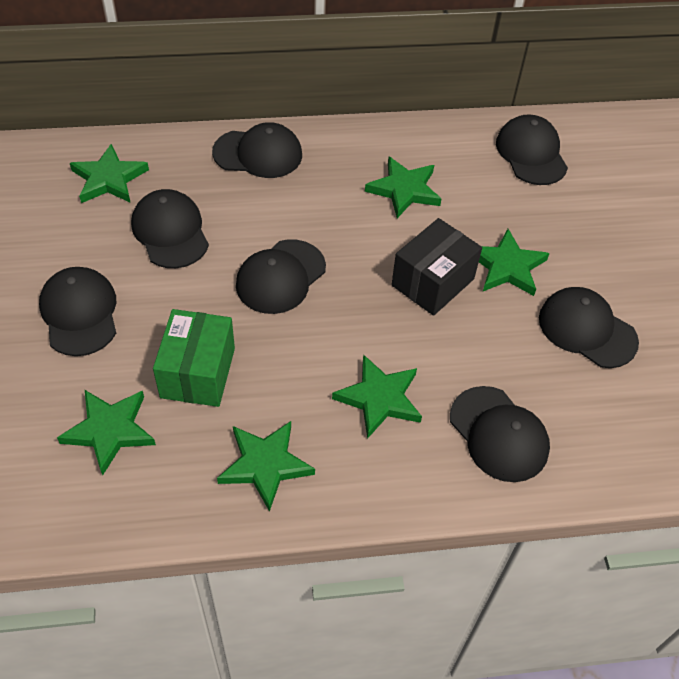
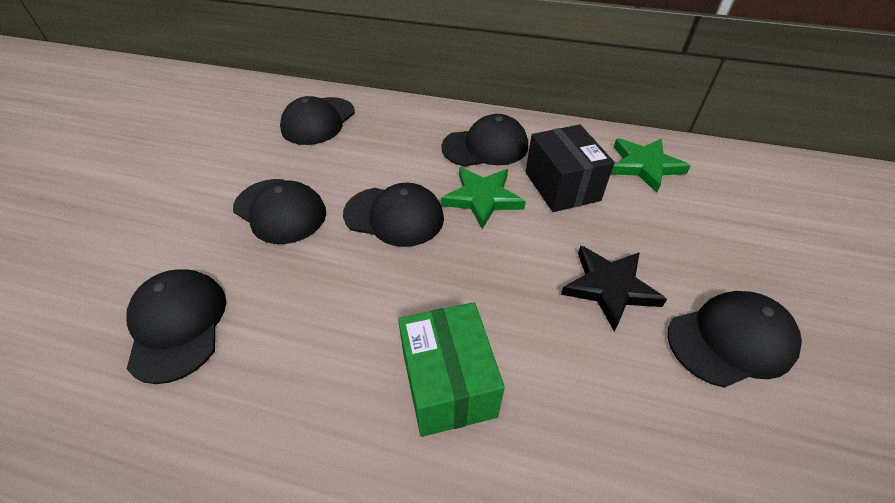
black cap: [39,267,116,356] [131,189,209,268] [212,122,302,178] [236,239,326,314] [450,386,550,482] [496,115,568,185] [539,287,639,368] = 7 -> [126,269,226,384] [233,179,326,244] [280,96,355,145] [343,183,444,247] [441,114,528,167] [667,291,802,388] = 6
black star: none = 0 -> [561,246,667,331] = 1
green star: [57,390,156,475] [70,144,149,203] [217,421,315,512] [332,354,422,439] [365,157,441,218] [479,229,550,296] = 6 -> [441,167,526,229] [611,138,691,193] = 2

